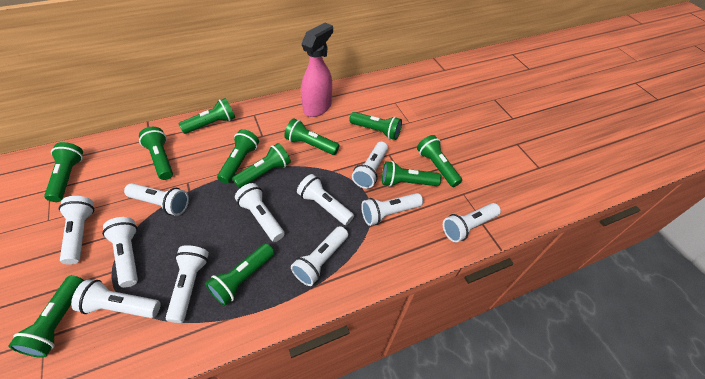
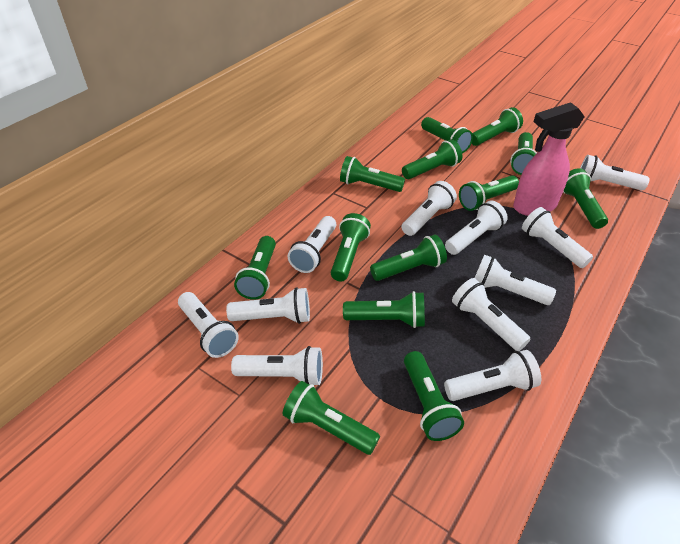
green flashlight: [8,275,84,358] [44,142,83,202] [139,127,173,180] [179,98,235,134] [205,243,275,306] [217,129,259,184] [232,143,291,188] [284,118,339,155] [349,112,402,140] [382,161,441,187] [417,135,462,187] = 11 -> [234,236,276,300] [282,381,380,455] [331,213,371,281] [340,156,405,192] [343,291,425,328] [370,235,447,281] [402,139,462,179] [404,351,464,441] [421,117,473,153] [459,175,519,211] [472,107,523,146] [510,132,537,175] [563,168,608,229] = 13

